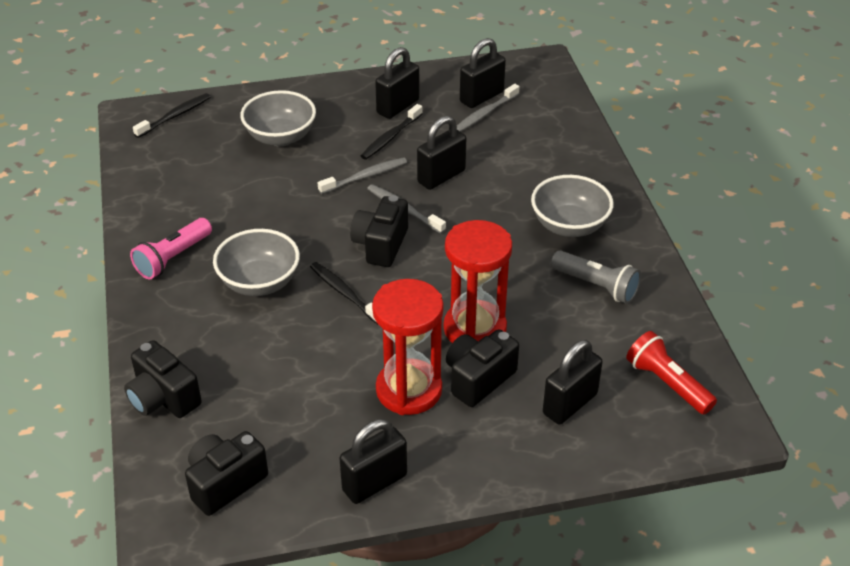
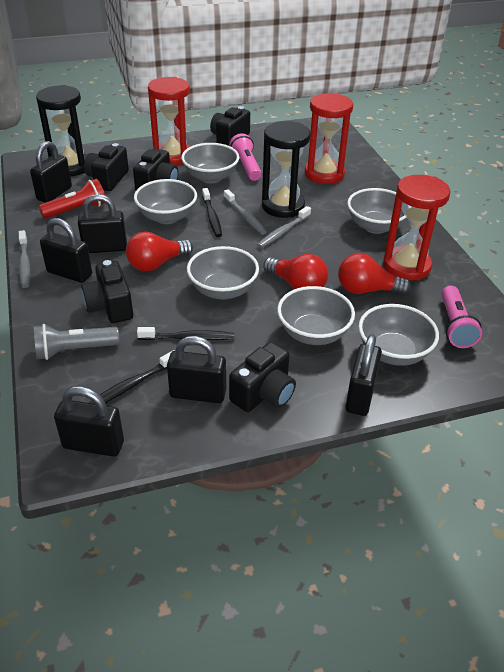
black camera: [124,340,202,418] [185,431,268,516] [350,195,408,267] [446,329,519,407] = 4 -> [81,260,133,323] [84,143,129,191] [133,148,178,190] [210,106,250,146] [229,342,296,412] = 5
black hourglass: none = 0 -> [36,85,87,176] [262,121,311,218] = 2
black padlock: [339,419,407,504] [375,47,419,119] [417,116,466,190] [460,38,506,108] [543,340,603,424] = 5 -> [30,141,72,203] [40,218,92,283] [54,386,124,457] [78,194,127,253] [167,336,226,403] [345,334,382,416] = 6
grey bowl: [213,229,300,296] [240,90,316,146] [531,175,614,237] = 3 -> [134,179,197,224] [181,143,239,184] [187,246,259,300] [277,286,355,345] [347,188,407,234] [358,304,439,366] = 6
pink flashlight: [130,218,212,279] = 1 -> [229,133,262,181] [441,286,482,348] = 2
red hourglass: [372,279,444,415] [444,220,512,343] = 2 -> [148,77,190,165] [305,93,353,184] [383,175,450,280] = 3
red light bulb: none = 0 -> [126,232,193,271] [263,254,328,289] [338,253,411,295] = 3

